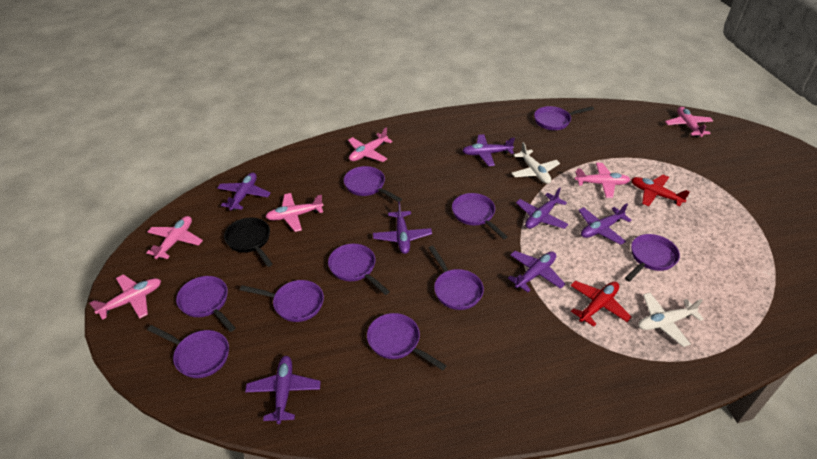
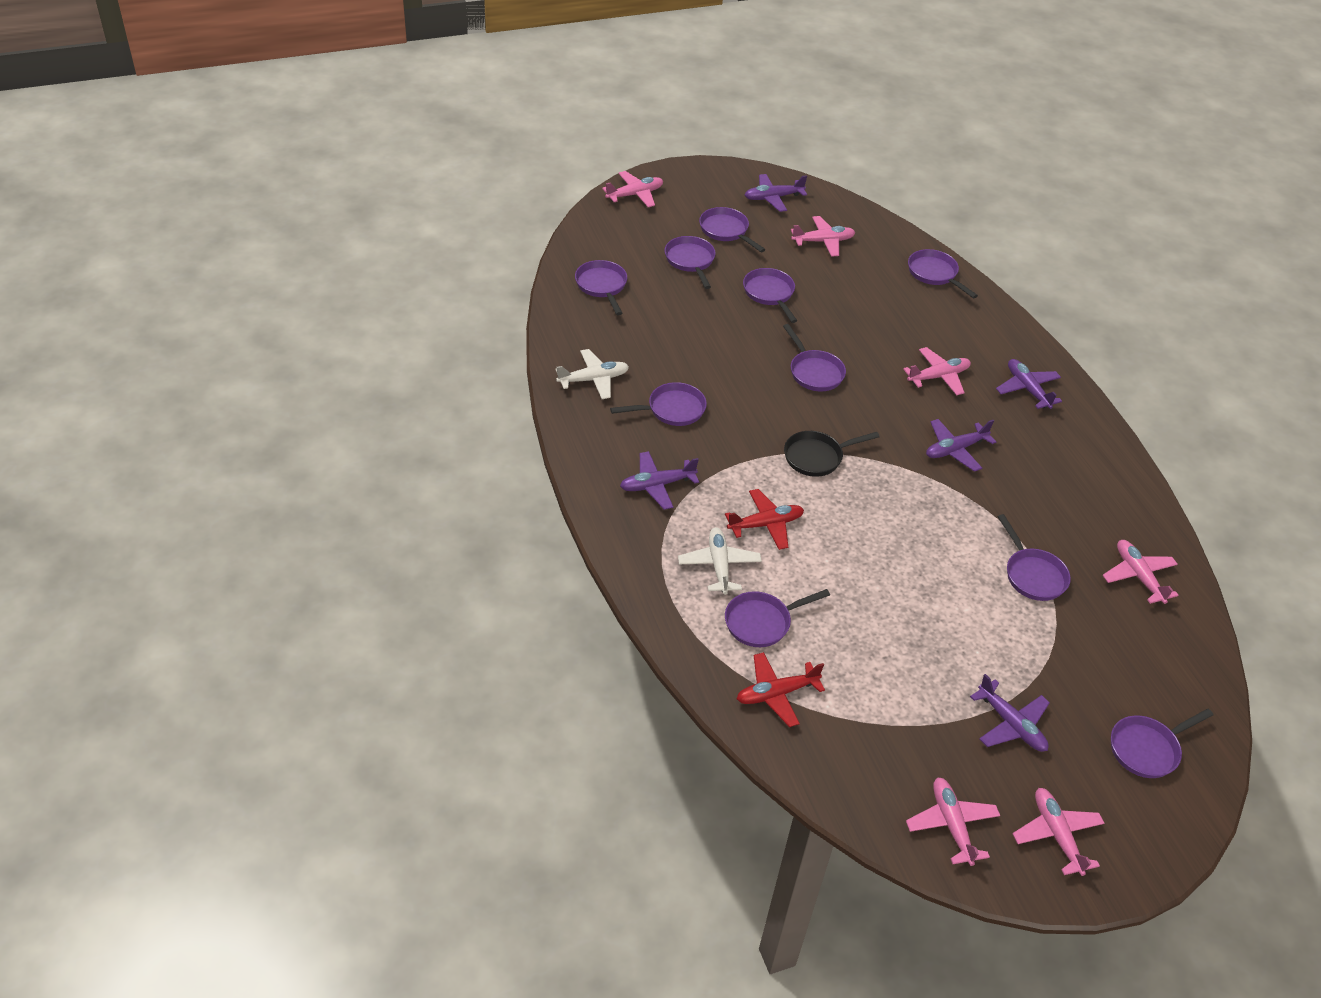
purple plane: [217,173,271,211] [245,356,321,424] [373,201,432,254] [462,134,515,166] [508,251,565,292] [516,188,569,229] [578,203,631,245] = 7 -> [620,451,699,510] [745,174,807,212] [926,419,996,472] [970,674,1050,752] [996,359,1062,409] = 5

